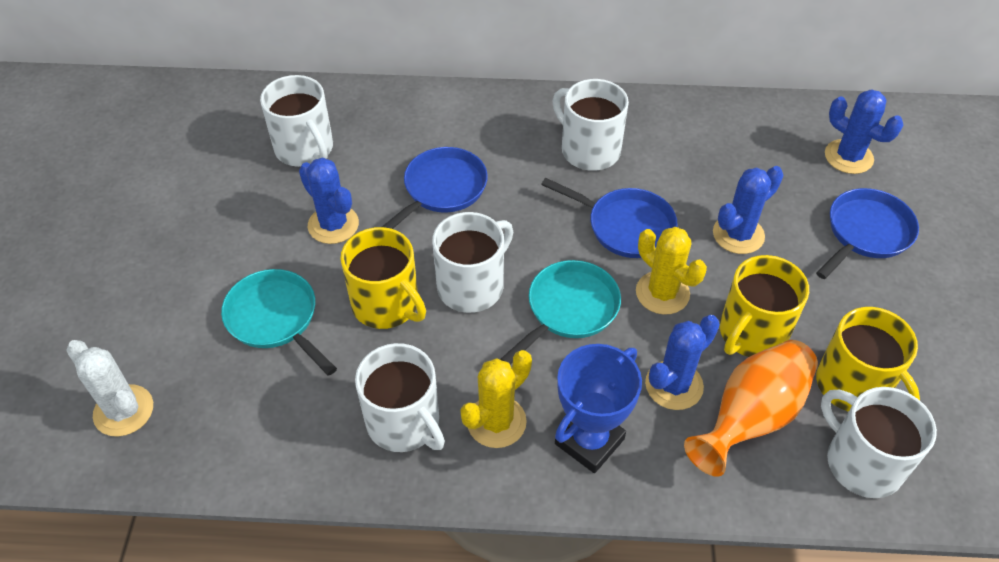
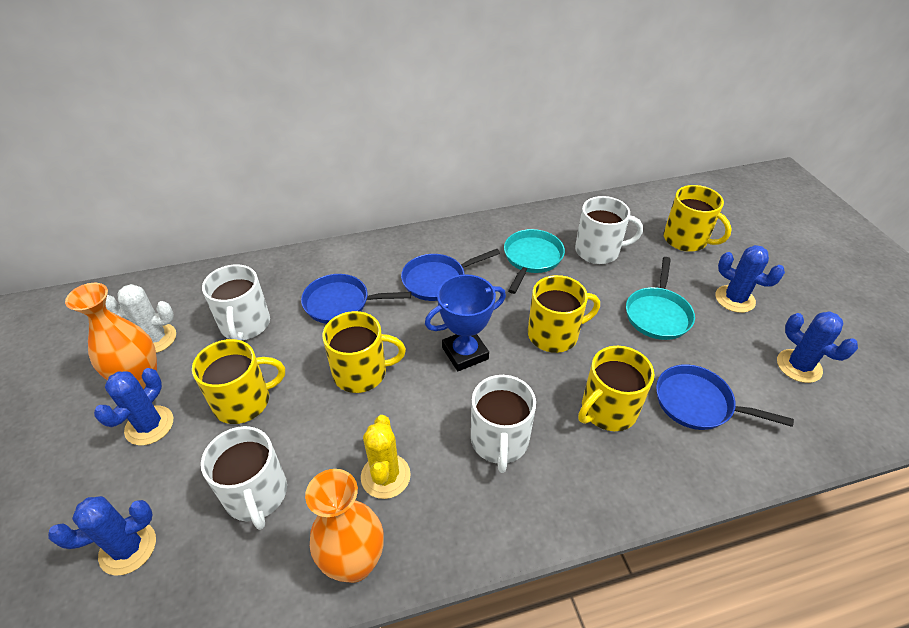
orange vase: [684,340,818,477] = 1 -> [65,283,157,389] [305,469,384,583] = 2
white mug: [260,75,333,167] [355,343,445,452] [432,212,513,313] [553,79,629,171] [821,387,937,498] = 5 -> [201,426,287,530] [202,264,270,340] [471,375,536,473] [575,196,643,264] = 4
yellow cactus: [460,350,532,448] [636,227,707,315] = 2 -> [361,415,411,499] = 1
yellow mug: [340,227,426,329] [720,255,809,357] [816,307,920,412] = 3 -> [192,339,285,424] [322,311,406,393] [528,275,600,353] [578,346,654,431] [663,185,732,252] = 5

